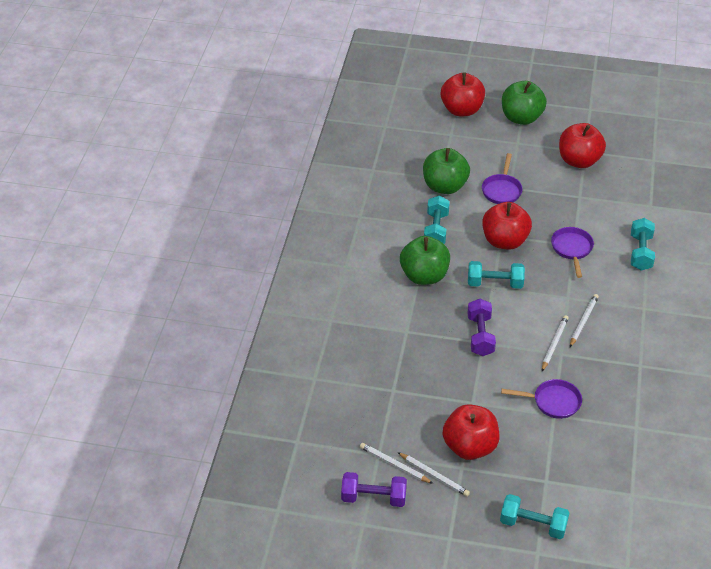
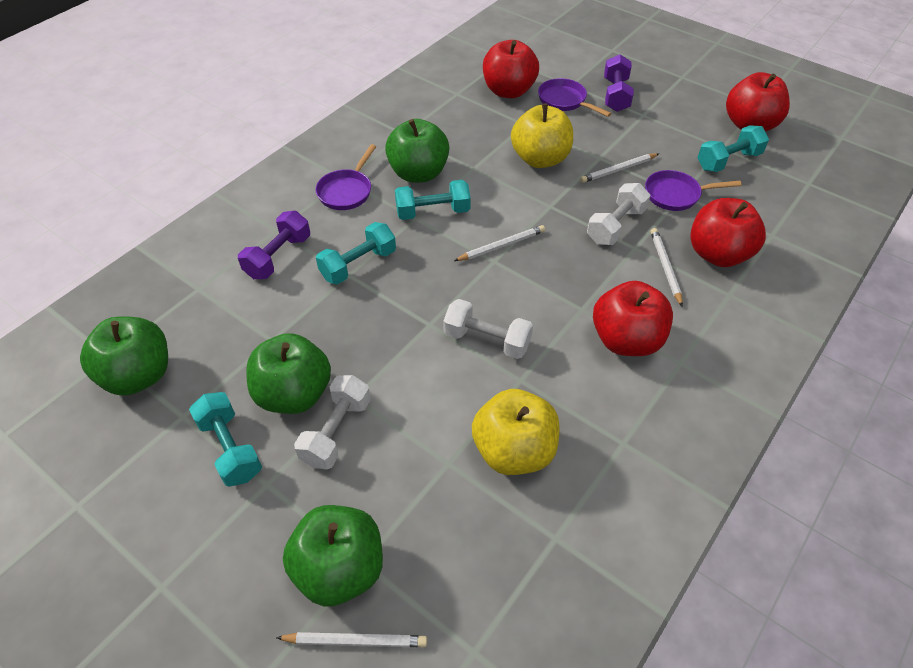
green apple: [400,236,450,285] [423,148,470,194] [502,81,547,125] = 3 -> [80,317,168,396] [246,333,331,414] [283,505,383,607] [385,119,449,183] = 4
white dumbbell: none = 0 -> [294,375,371,469] [443,299,533,359] [587,183,650,245] = 3
yellow apple: none = 0 -> [472,389,560,475] [511,103,573,168] = 2

